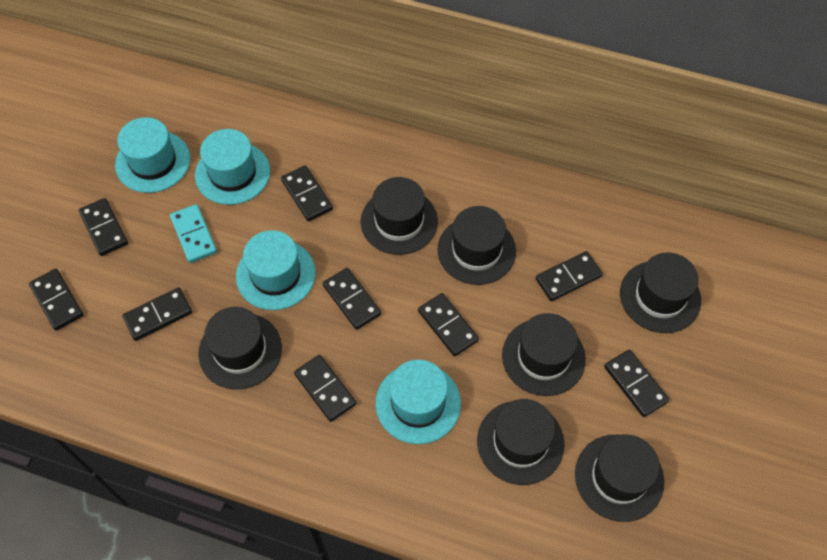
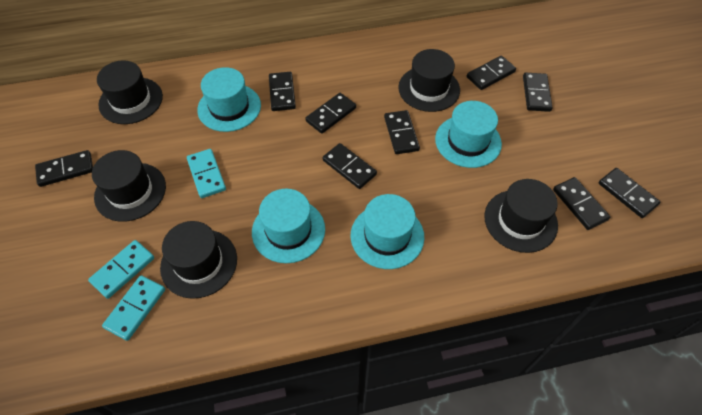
black hat: [198,307,282,389] [361,177,438,255] [438,206,516,285] [477,399,565,485] [502,313,586,396] [575,434,664,522] [620,252,701,333] = 7 -> [92,150,166,222] [97,60,163,124] [160,221,237,299] [398,49,460,112] [484,179,558,253] = 5
turquoise domino: [170,204,217,263] = 1 -> [88,240,154,299] [102,275,165,341] [187,149,226,198] = 3

